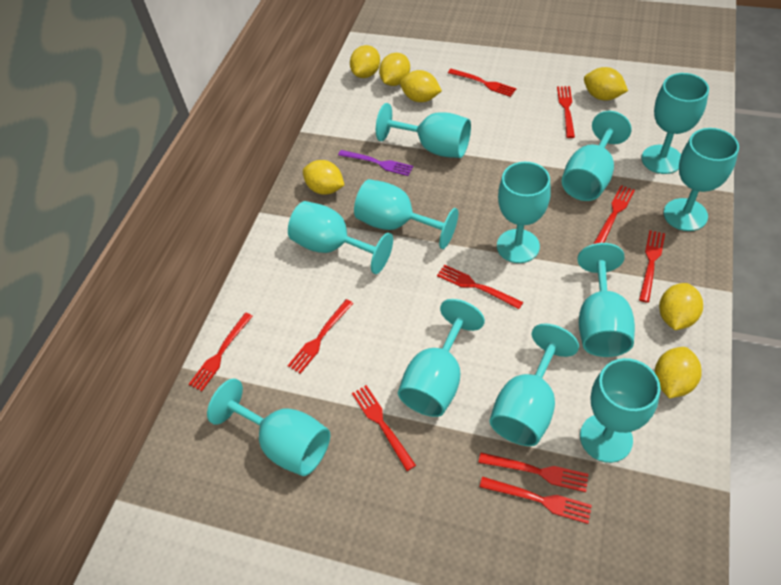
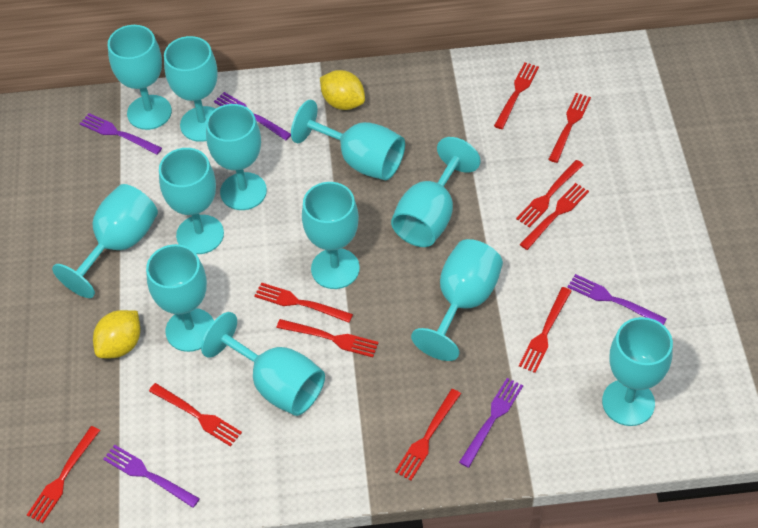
purple fork: [338,150,413,176] = 1 -> [80,113,162,155] [103,445,200,508] [214,92,291,140] [459,378,523,468] [567,274,667,325] = 5
yellow lemon: [303,160,344,195] [350,45,380,78] [379,53,410,86] [400,70,442,102] [584,67,628,101] [655,347,701,399] [659,283,703,330] = 7 -> [93,310,140,358] [320,70,365,110] = 2

